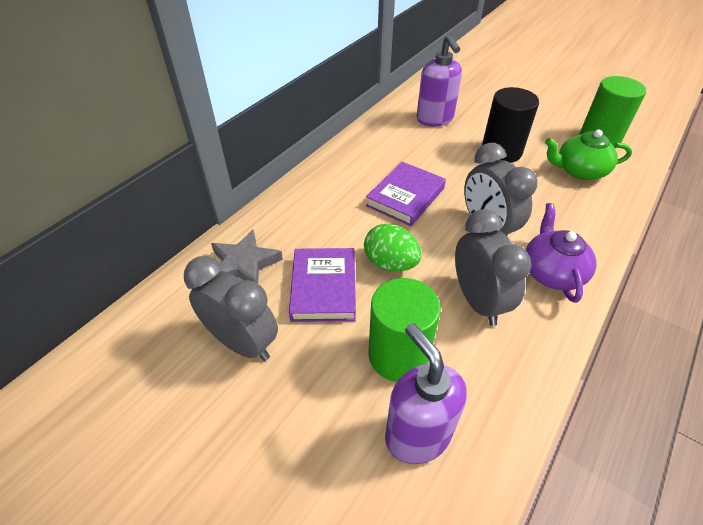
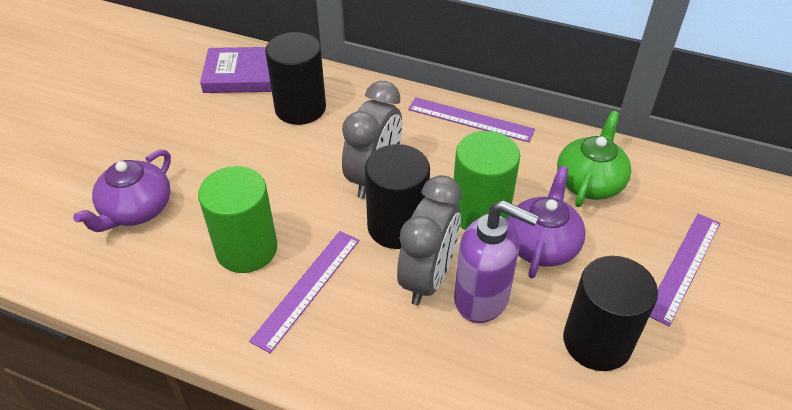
black cylinder: [482,87,539,163] = 1 -> [265,32,326,125] [365,144,430,249] [563,256,658,371] = 3
green egg: [364,224,421,271] = 1 -> none = 0
grey clock: [184,256,278,361] [455,209,531,326] [464,143,538,236] = 3 -> [342,81,402,198] [397,175,461,305] = 2
grey star: [211,229,283,284] = 1 -> none = 0
purple book: [289,248,356,322] [366,162,446,226] = 2 -> [200,47,272,93] = 1
purple ruler: none = 0 -> [249,231,359,353] [408,97,535,142] [650,214,720,327] = 3
purple soap dispenser: [385,323,467,464] [417,34,462,127] = 2 -> [454,200,539,323] = 1
purple teapot: [525,203,596,303] = 1 -> [73,150,171,232] [508,166,586,278] = 2

